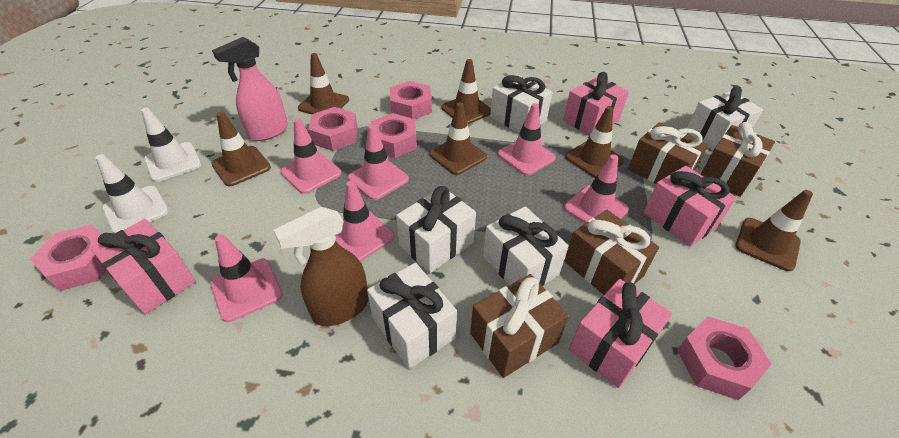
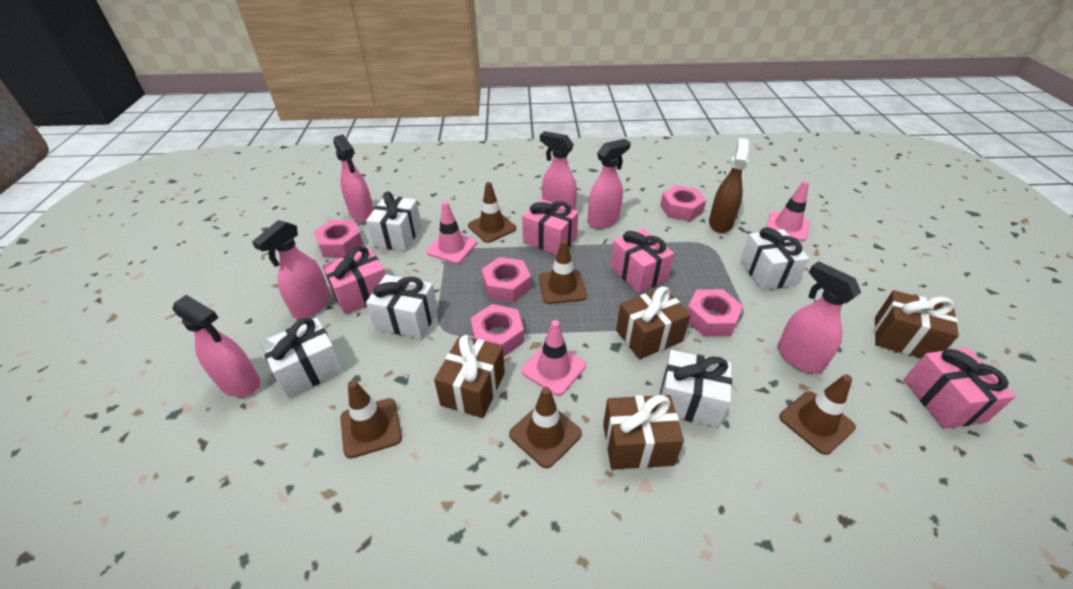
brown traffic cone: [211,112,271,186] [298,53,349,114] [429,102,487,175] [441,59,491,124] [565,106,624,178] [735,190,813,271] = 6 -> [340,380,402,459] [468,182,516,243] [509,387,582,468] [539,240,587,304] [779,374,856,455] = 5
pink spray bottle: [212,37,288,141] = 1 -> [173,295,260,397] [252,220,330,319] [333,135,374,222] [540,131,577,210] [588,139,631,229] [778,261,861,374] = 6
pink traffic cone: [210,234,283,322] [280,118,341,194] [335,181,395,262] [348,124,409,200] [498,103,556,175] [564,154,629,224] = 6 -> [426,201,477,264] [522,320,586,396] [766,181,810,241] = 3
white traffic cone: [96,154,169,234] [141,108,201,182] = 2 -> none = 0

